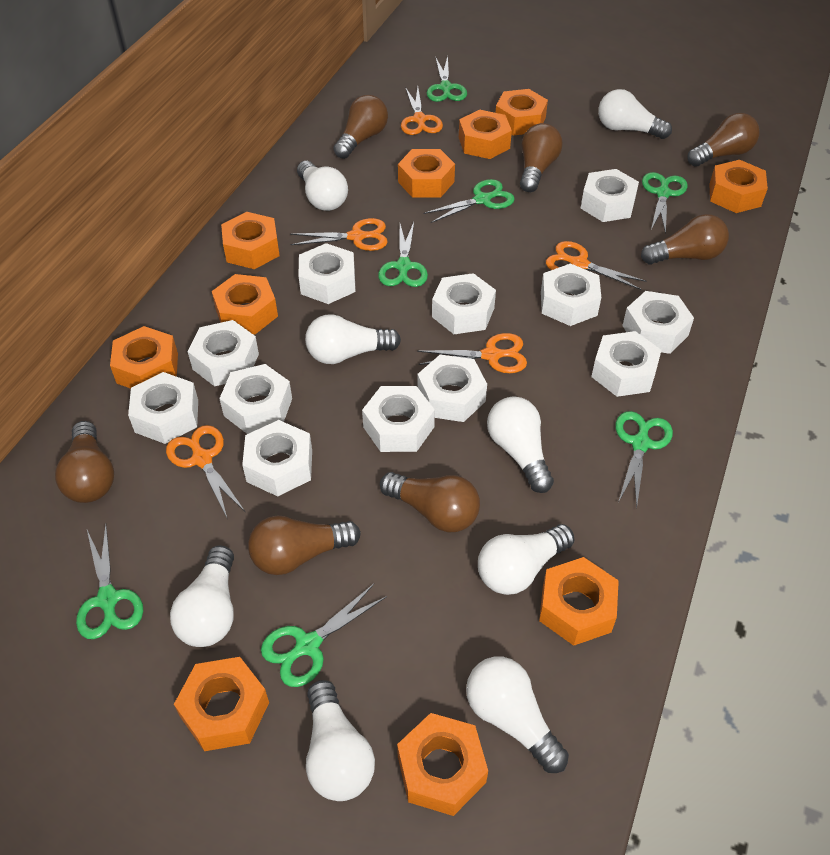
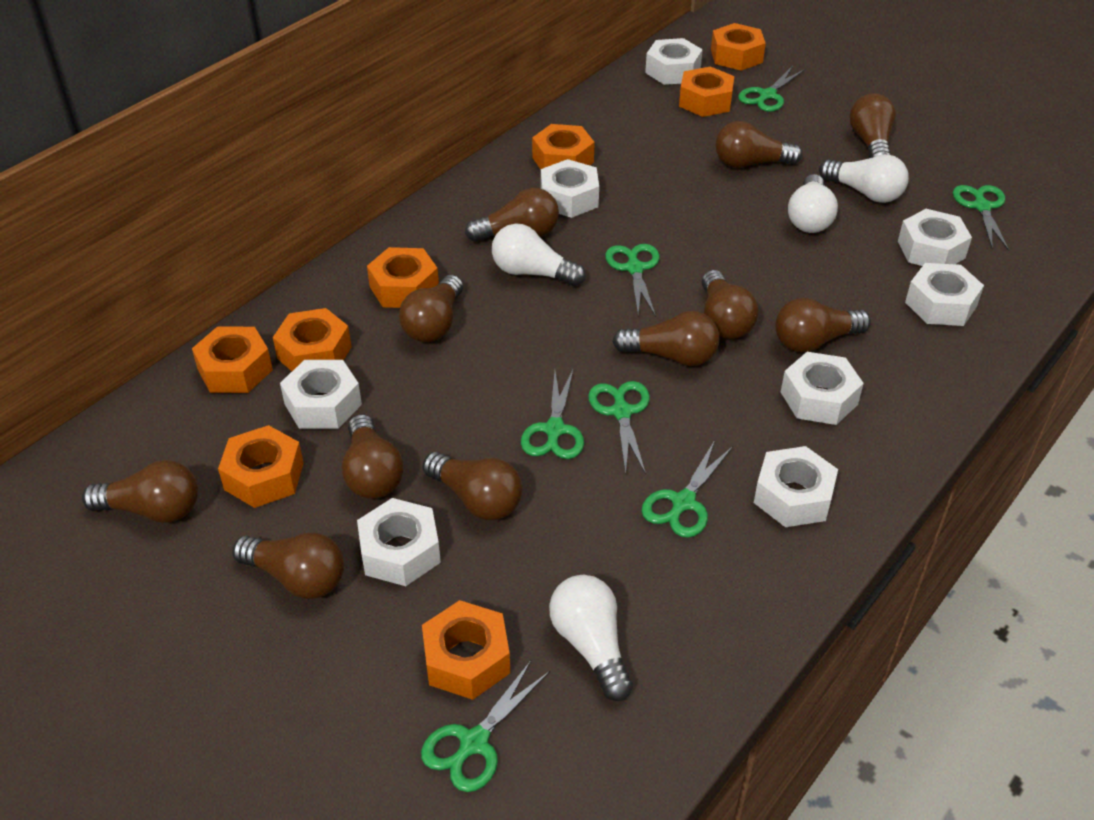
brown light bulb: [55,421,114,503] [248,515,361,575] [333,95,388,159] [380,472,480,532] [520,123,563,192] [641,214,729,265] [687,113,759,166] = 7 -> [82,460,198,523] [233,533,344,599] [342,414,404,499] [399,275,463,342] [423,452,522,520] [465,188,559,242] [612,311,719,366] [702,270,758,339] [715,121,802,168] [775,298,871,352] [850,93,896,158] = 11
orange nut: [110,326,178,389] [174,657,269,751] [212,274,278,334] [221,212,280,269] [397,713,488,816] [398,149,455,198] [459,109,512,159] [496,89,548,136] [539,557,619,646] [709,160,768,213] = 10 -> [192,327,273,393] [218,425,304,508] [273,308,351,371] [367,247,439,308] [422,600,510,700] [532,124,595,169] [679,66,734,117] [711,23,766,71] = 8
orange scissors: [166,425,245,517] [290,218,387,251] [401,87,443,135] [417,333,527,373] [546,241,647,290] = 5 -> none = 0
white light bulb: [170,545,234,647] [297,161,348,211] [305,314,401,364] [306,680,375,801] [466,657,569,773] [478,524,575,595] [487,396,554,493] [598,89,672,139] = 8 -> [492,224,585,286] [549,575,633,701] [788,174,838,233] [819,154,909,203] = 4
white nut: [128,372,198,444] [188,320,259,387] [219,364,292,434] [242,420,312,496] [298,243,355,304] [362,386,435,452] [417,354,487,422] [432,273,496,334] [541,263,601,326] [580,169,639,222] [591,331,662,397] [622,291,694,354] = 12 -> [280,360,362,429] [357,498,441,586] [541,159,599,218] [645,38,703,85] [754,446,838,527] [781,352,864,425] [898,209,972,266] [905,263,984,326] = 8

